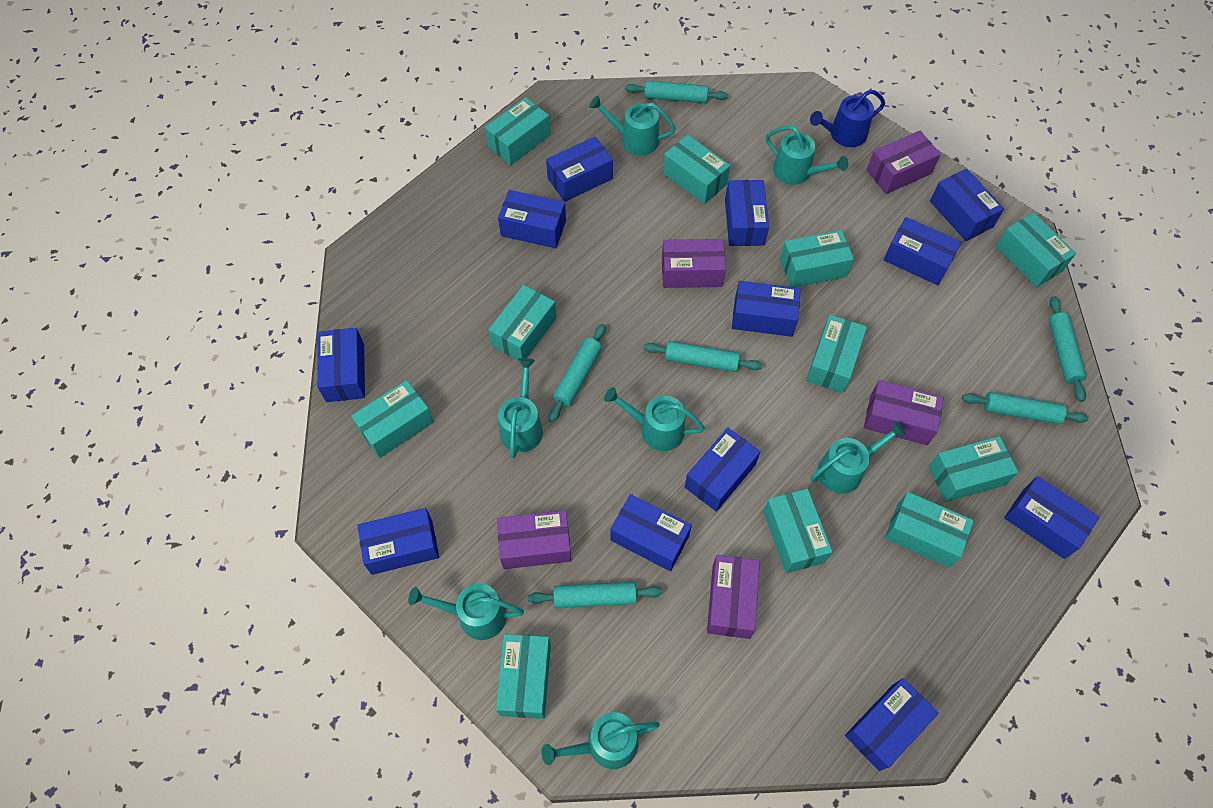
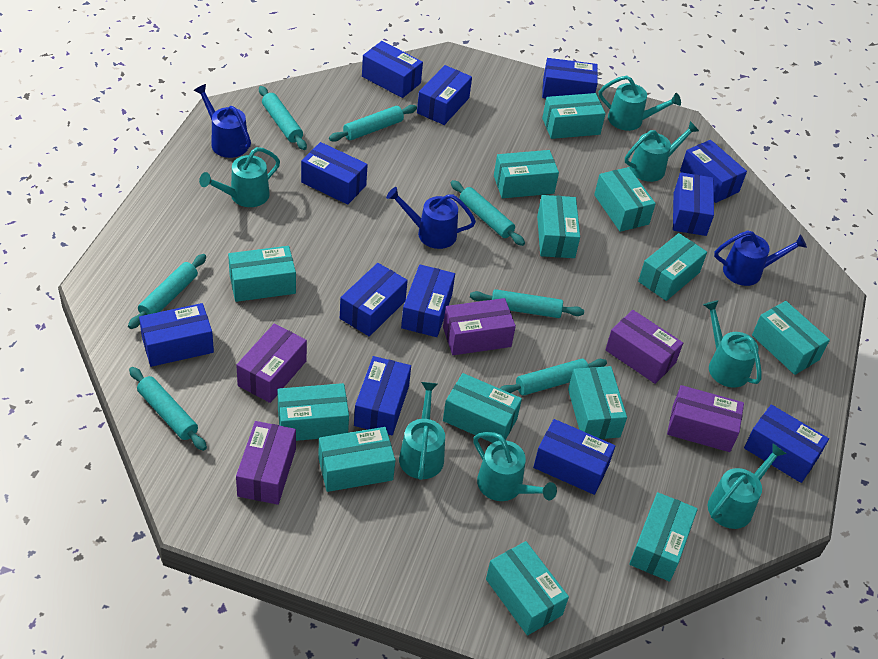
blue watering can: [810,89,885,147] = 1 -> [193,84,251,158] [386,187,476,249] [714,230,807,286] = 3
turquoise box: [351,380,434,458] [485,97,550,165] [488,285,556,361] [496,634,551,719] [663,135,730,204] [763,489,832,573] [780,230,854,288] [806,315,867,393] [885,492,974,568] [929,436,1018,502] [996,213,1076,287] = 11 -> [228,246,296,302] [277,383,349,441] [318,427,395,492] [443,373,522,443] [486,541,569,636] [494,150,559,198] [537,195,580,258] [542,93,605,139] [568,366,627,439] [594,167,656,232] [629,492,698,582] [638,233,707,301] [752,301,830,375] = 13
turquoise rolling pin: [528,582,662,608] [548,324,606,422] [625,81,728,103] [643,341,762,372] [962,392,1088,424] [1049,296,1086,402] = 6 -> [128,254,206,329] [129,367,207,451] [259,86,307,150] [329,105,417,142] [451,180,525,246] [470,289,584,318] [499,359,607,395] = 7

